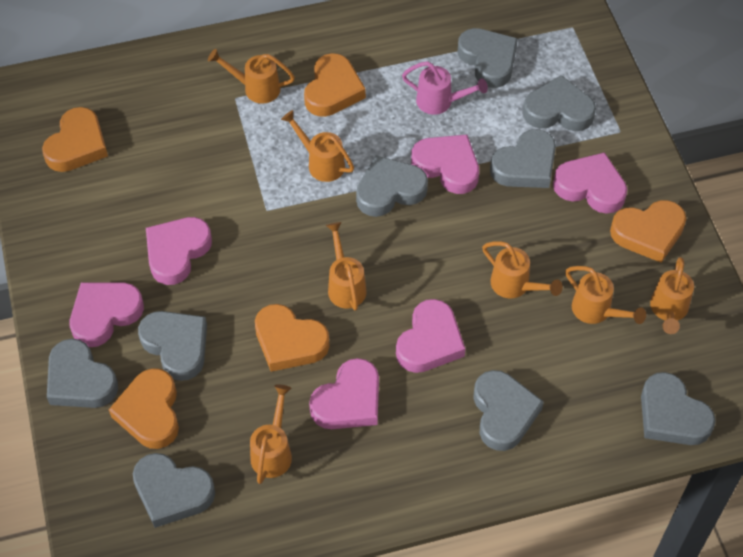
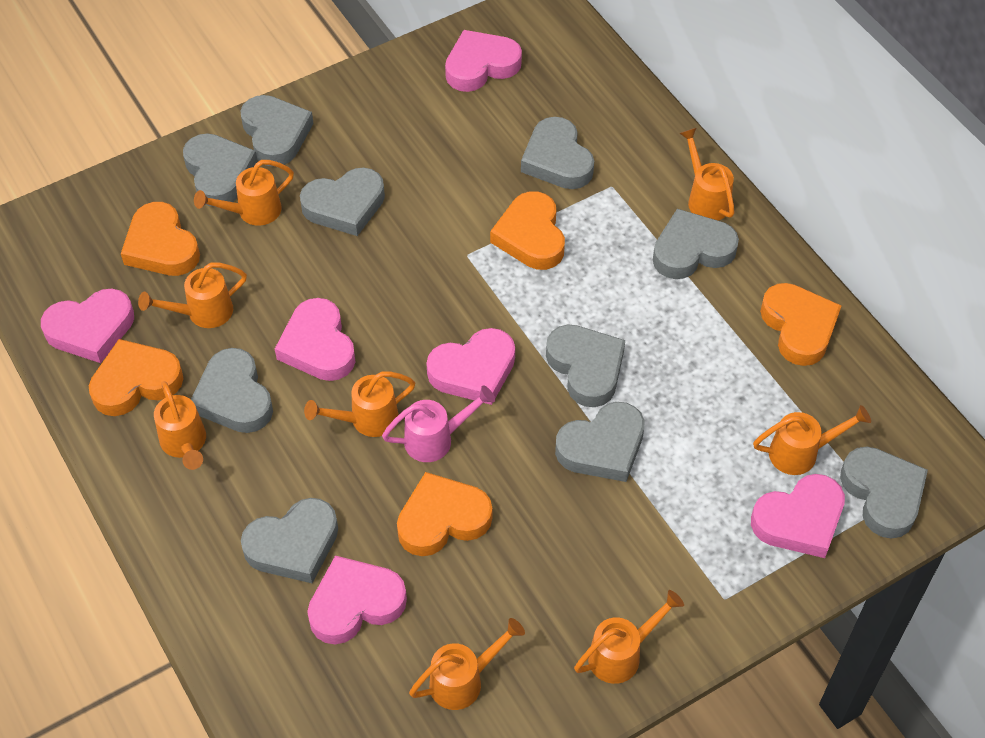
grey heart: [47,339,118,408] [133,453,215,528] [138,311,207,381] [356,156,428,217] [457,28,518,88] [473,370,544,451] [490,129,556,188] [523,75,596,131] [641,372,716,445] = 9 -> [183,133,258,207] [191,348,273,433] [240,95,314,167] [241,498,338,583] [300,168,385,236] [521,117,594,189] [546,325,625,407] [555,402,645,482] [653,209,739,279] [840,446,928,539] = 10
orange watering can: [208,49,295,104] [250,384,292,484] [281,110,354,182] [326,222,367,311] [482,241,563,298] [565,266,646,324] [650,257,694,334] = 7 -> [138,262,247,328] [154,381,206,470] [194,160,294,226] [304,371,415,437] [409,618,525,710] [574,590,684,684] [679,128,735,220] [753,405,871,475] = 8

